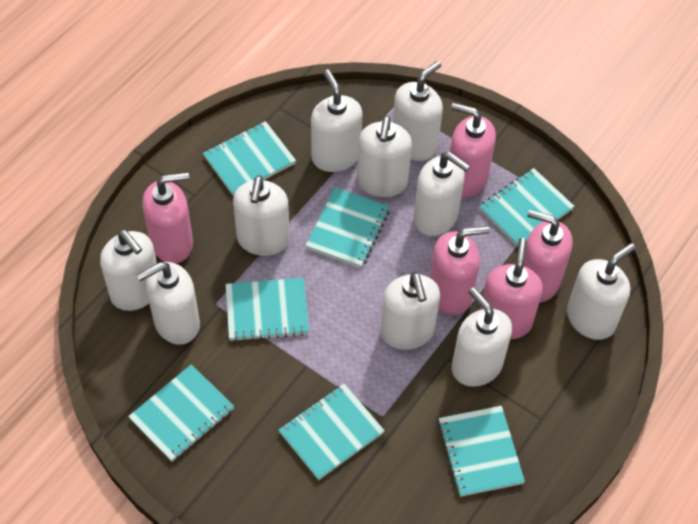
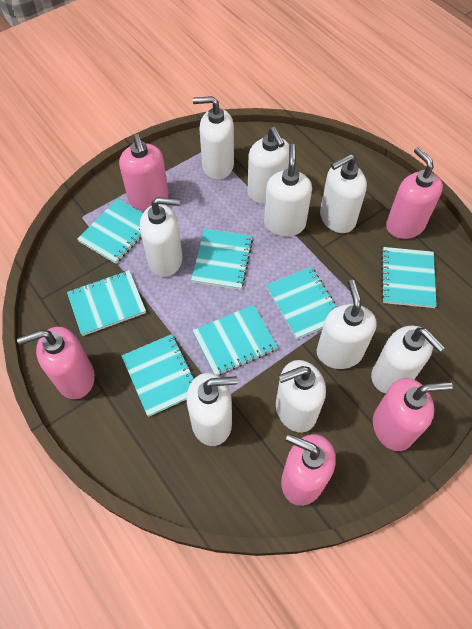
white soap dispenser: [100,230,157,311] [137,262,200,345] [233,175,290,256] [311,70,362,172] [357,116,412,197] [381,272,440,350] [393,61,443,161] [414,152,470,236] [452,287,512,387] [567,243,635,340] = 10 -> [140,197,183,277] [187,373,238,446] [193,96,234,180] [248,127,289,204] [264,144,312,237] [276,360,326,433] [317,280,377,369] [320,154,367,233] [371,326,445,394] = 9

